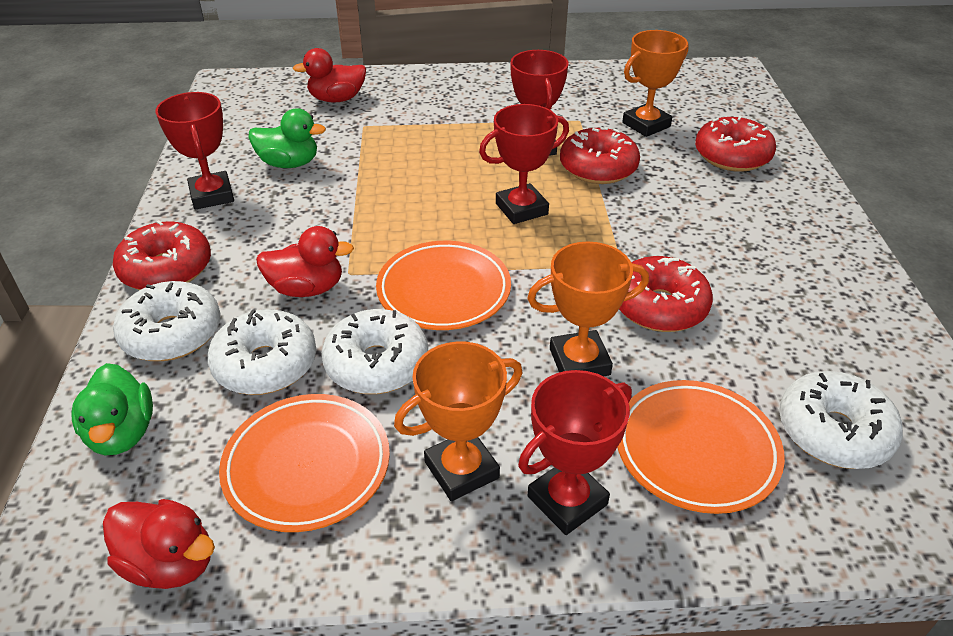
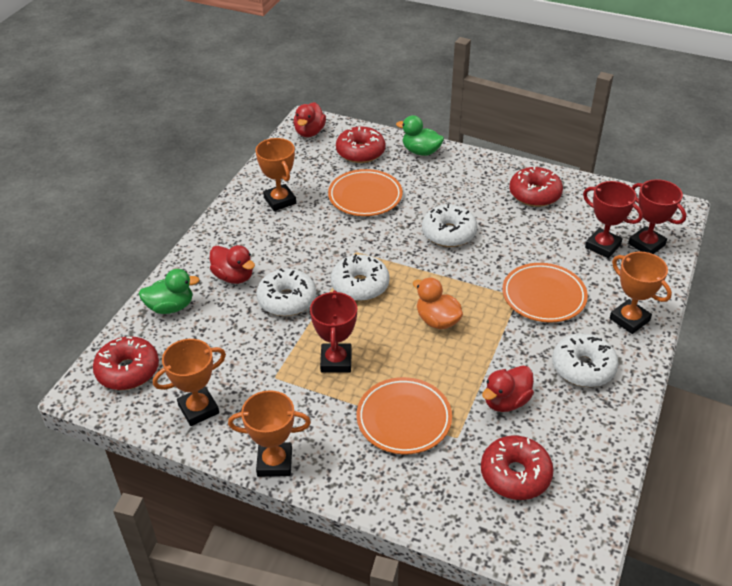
orange duck: none = 0 -> [413,278,463,329] = 1
orange trophy: [394,341,522,501] [527,242,649,376] [622,30,689,137] = 3 -> [153,339,226,426] [228,390,311,477] [256,138,296,211] [610,252,672,334] = 4
red trophy: [155,92,234,210] [479,104,569,224] [511,50,569,156] [518,370,632,535] = 4 -> [310,290,357,373] [583,181,643,258] [628,179,686,254] = 3

